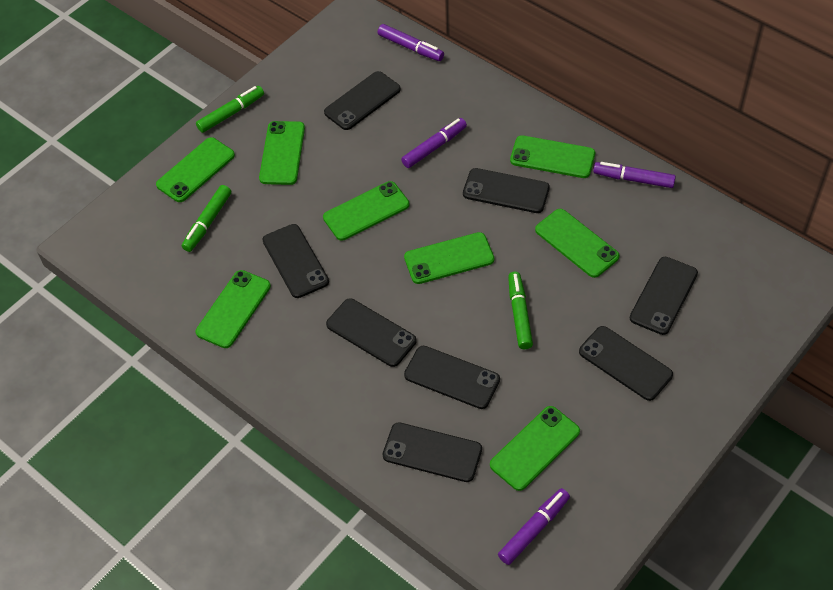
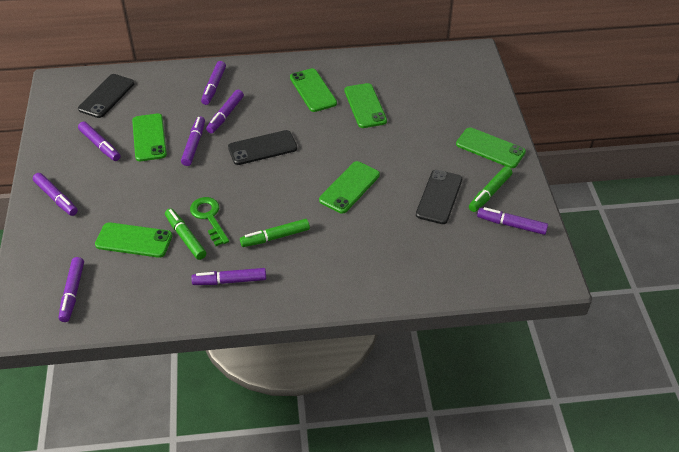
black phone: [262,224,329,298] [324,71,401,130] [326,298,416,367] [383,422,482,482] [404,346,500,409] [463,168,550,213] [579,326,673,401] [630,257,698,335] = 8 -> [78,74,134,118] [228,130,297,165] [416,170,462,224] = 3
green key: none = 0 -> [190,197,229,246] = 1
green phone: [156,137,235,202] [195,270,271,348] [259,121,305,185] [323,181,409,241] [404,232,494,284] [490,406,580,491] [510,135,595,178] [535,209,620,278] = 8 -> [95,222,173,258] [132,113,167,161] [290,68,337,112] [319,161,380,214] [344,83,387,128] [456,127,526,168] = 6
purple marker: [378,24,444,61] [401,118,467,168] [498,488,570,565] [593,162,676,188] = 4 -> [33,173,78,216] [59,257,84,322] [78,121,121,161] [181,116,205,166] [191,268,266,285] [201,61,226,105] [206,90,244,134] [477,207,548,235] = 8

